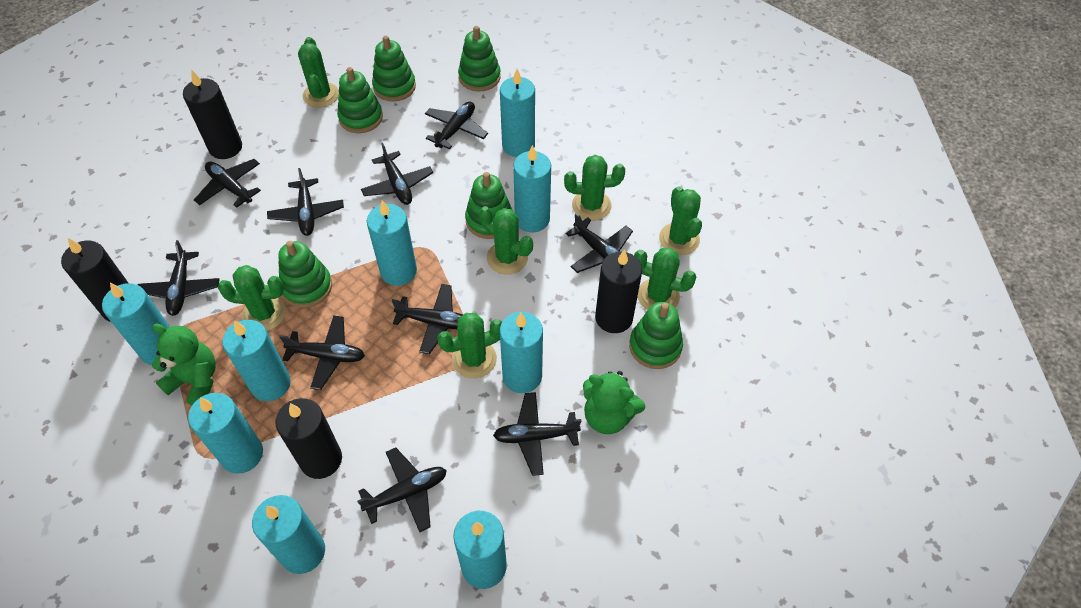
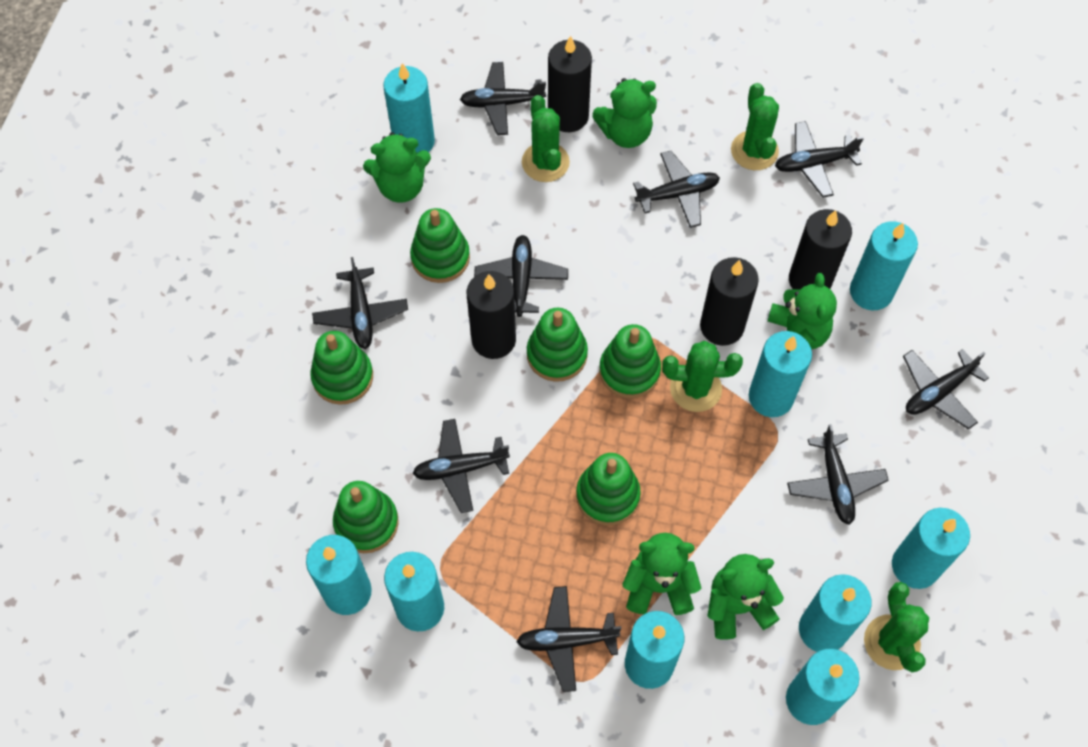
black plane: [138,240,219,316] [194,159,261,208] [267,168,344,236] [279,316,365,390] [357,448,447,532] [361,143,433,205] [392,284,463,354] [425,102,488,149] [493,392,581,476] [566,213,633,273] = 10 -> [312,257,408,349] [412,419,510,513] [460,62,546,135] [474,235,568,317] [516,586,621,692] [633,151,720,228] [775,121,864,198] [787,424,889,525] [903,349,989,430] = 9
green cactus: [218,265,286,331] [298,37,339,108] [437,313,502,379] [479,206,533,275] [564,155,625,221] [634,248,697,310] [659,186,702,255] = 7 -> [522,95,570,182] [662,341,743,412] [731,83,779,170] [864,582,929,672] = 4
green teddy bear: [152,324,216,405] [583,371,645,434] = 2 -> [363,132,431,203] [592,78,657,148] [623,533,701,615] [707,554,784,640] [768,273,837,349] = 5

